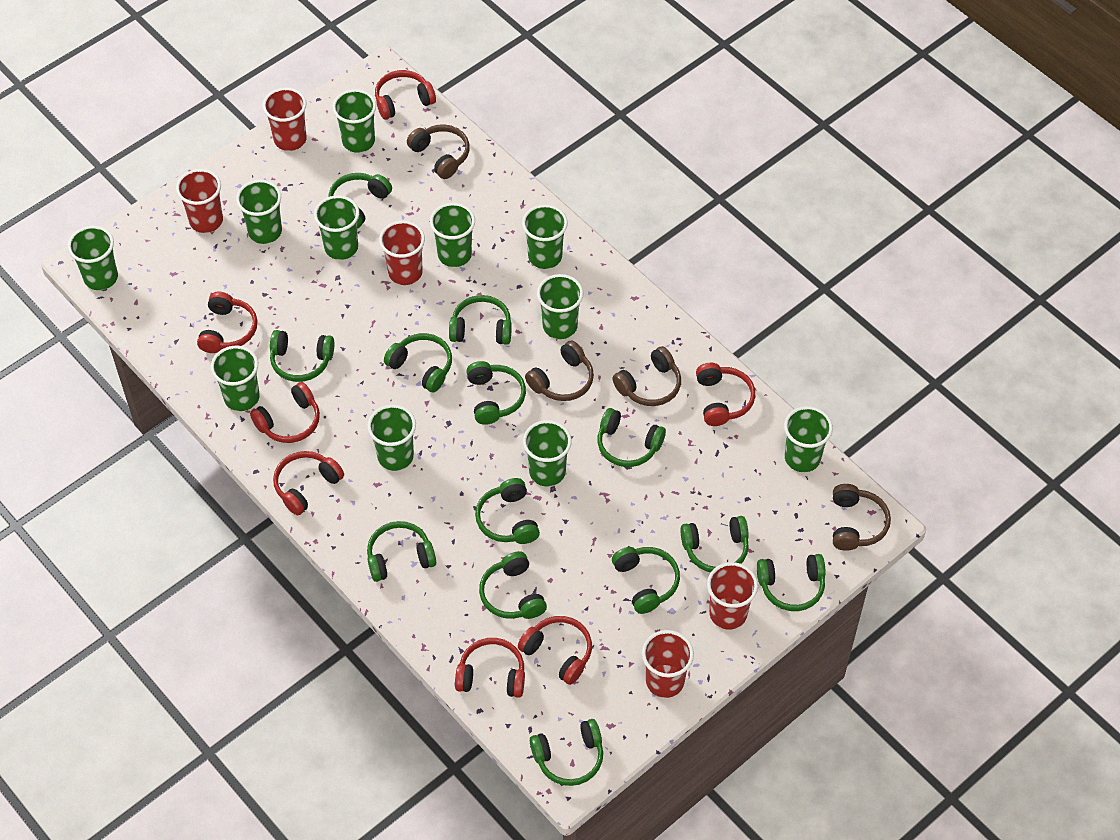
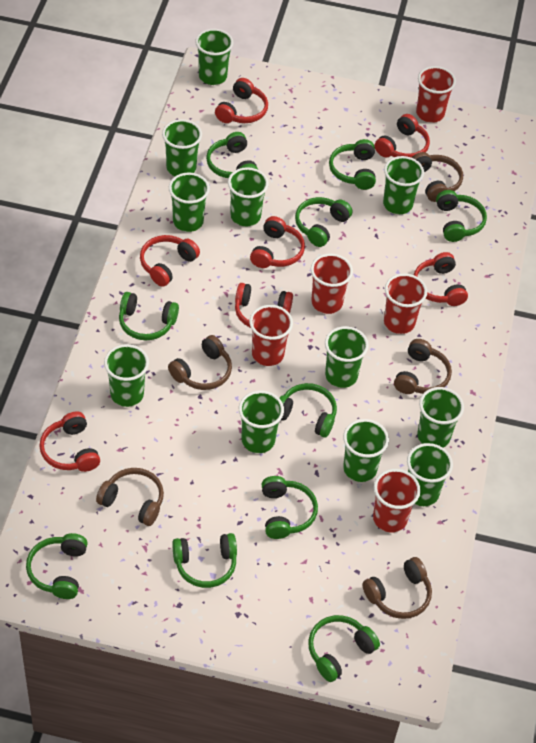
brown headphones: [407,124,470,179] [525,340,594,401] [612,346,681,406] [833,484,891,551] = 4 -> [96,468,164,526] [168,335,232,390] [362,557,432,619] [394,339,452,394] [412,152,463,202] = 5
green headphones: [270,330,334,382] [329,173,392,229] [367,521,436,582] [384,333,452,392] [449,295,512,345] [466,361,526,425] [475,478,540,544] [479,551,547,619] [530,719,603,786] [597,408,666,467] [612,547,680,614] [680,516,749,572] [757,554,826,611] = 13 -> [26,533,88,599] [119,292,179,340] [172,533,237,588] [206,132,258,178] [262,476,318,539] [279,383,337,437] [295,197,353,247] [308,615,380,682] [329,139,376,190] [436,190,487,242] = 10

